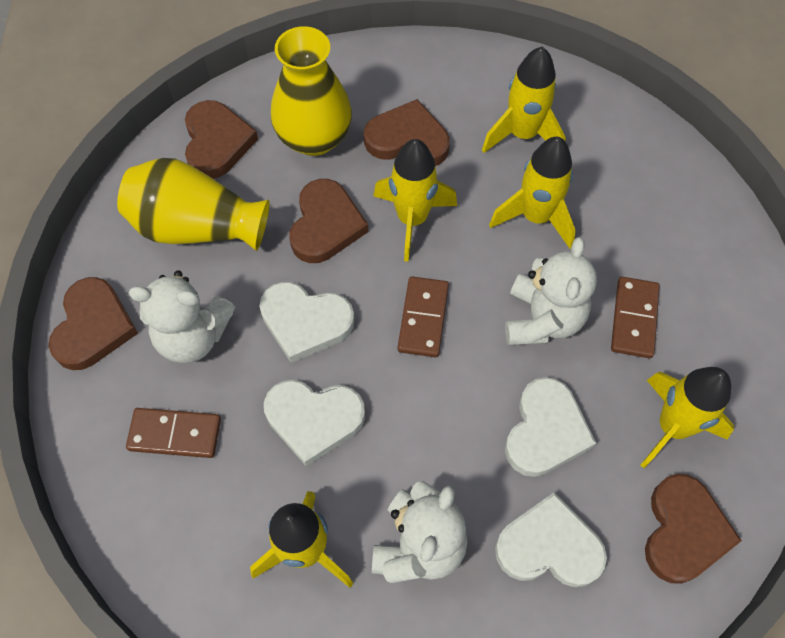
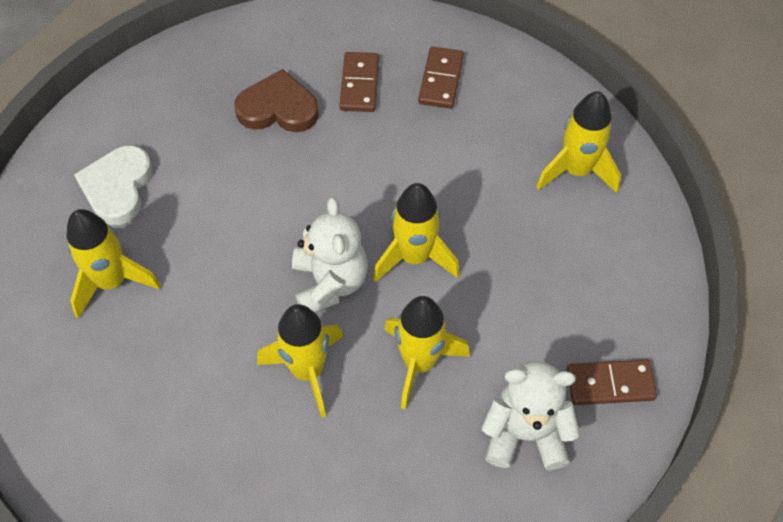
brown heart: [49,277,138,370] [185,100,258,179] [290,179,368,263] [364,99,450,166] [645,474,742,584] = 5 -> [234,69,319,132] = 1
white heart: [259,282,355,363] [264,380,365,467] [495,492,607,587] [505,377,596,477] = 4 -> [74,145,153,225] = 1
white teddy bear: [128,270,235,363] [372,481,467,583] [505,237,597,345] = 3 -> [292,197,368,313] [482,361,580,470] = 2
yellow vase: [117,158,270,251] [271,26,352,156] = 2 -> none = 0

